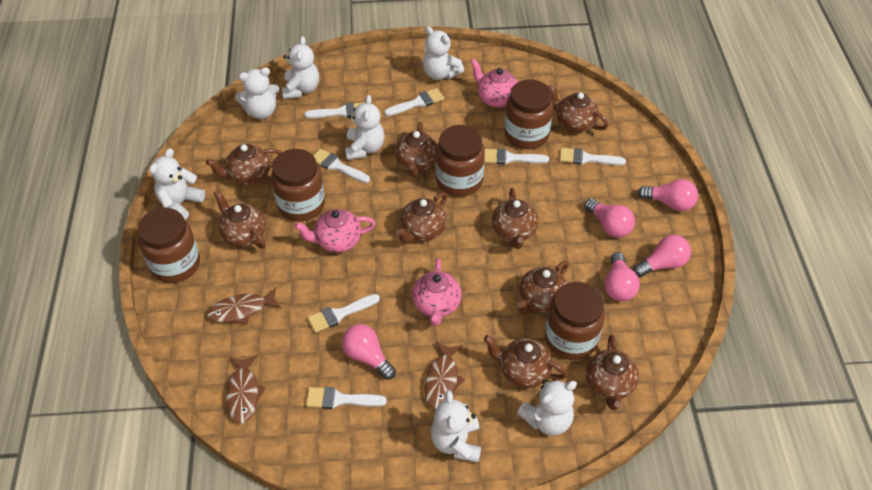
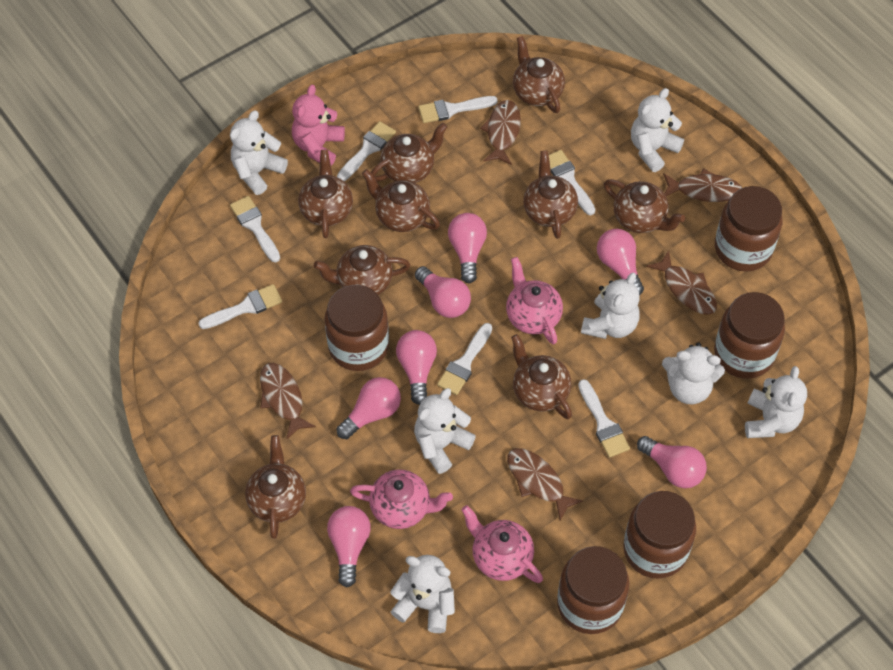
brown fish: [207,287,282,324] [226,355,266,424] [424,341,465,409] = 3 -> [260,363,316,439] [480,100,521,165] [507,448,583,521] [646,251,717,315] [663,169,742,202] = 5
pink light bulb: [342,324,396,380] [585,198,635,238] [604,252,640,301] [633,235,691,277] [638,179,698,211] = 5 -> [327,506,371,587] [337,377,401,439] [396,330,437,405] [415,266,471,318] [448,213,487,283] [597,229,644,296] [637,436,707,488] = 7
pink teddy bear: none = 0 -> [292,85,345,166] = 1

